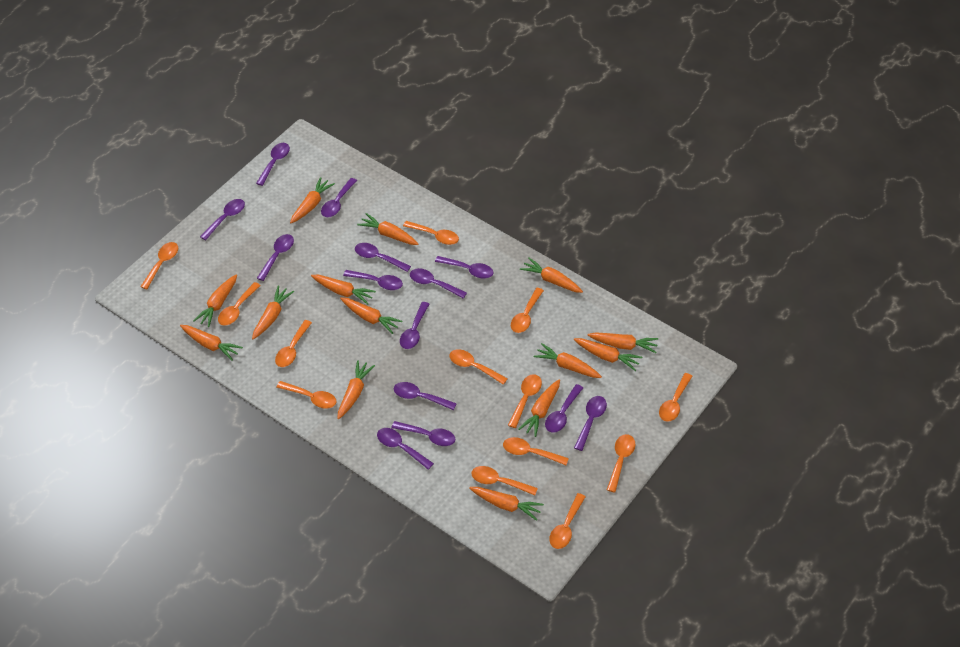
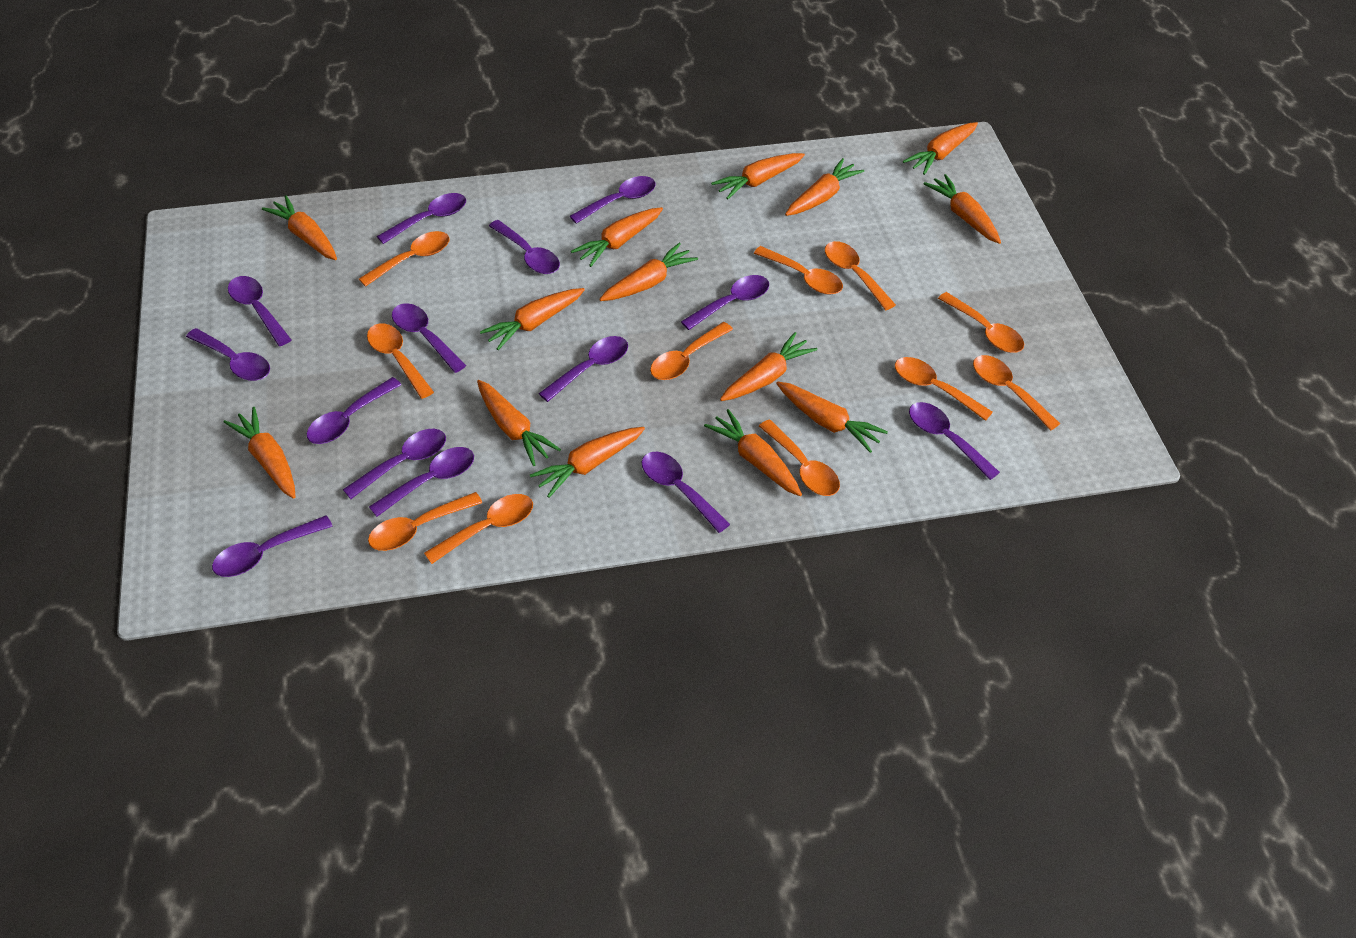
orange spoon: [140,242,179,289] [218,282,261,326] [275,320,312,367] [276,381,336,409] [403,221,459,245] [449,349,508,385] [471,466,538,495] [503,437,569,465] [508,374,542,428] [511,288,544,333] [549,493,586,549] [607,434,636,492] [659,373,692,422] = 13 -> [359,231,450,287] [367,323,434,399] [368,492,482,551] [424,494,533,564] [650,322,733,380] [754,246,843,295] [759,419,840,496] [825,241,896,310] [895,357,993,421] [938,292,1024,353] [973,355,1060,431] = 11

